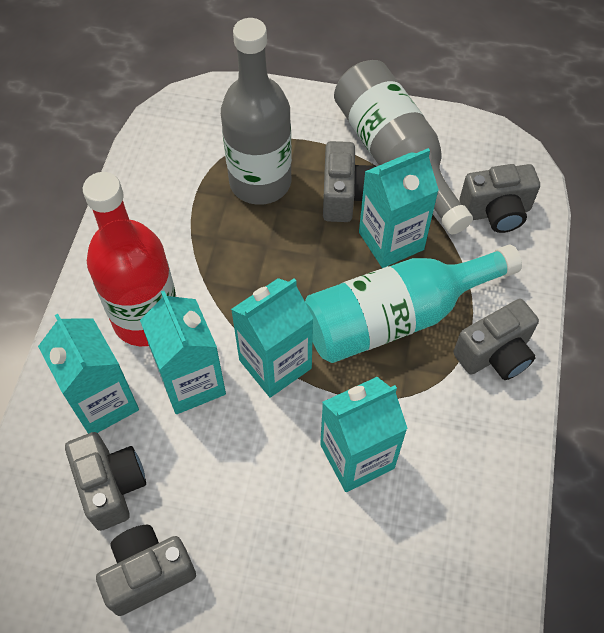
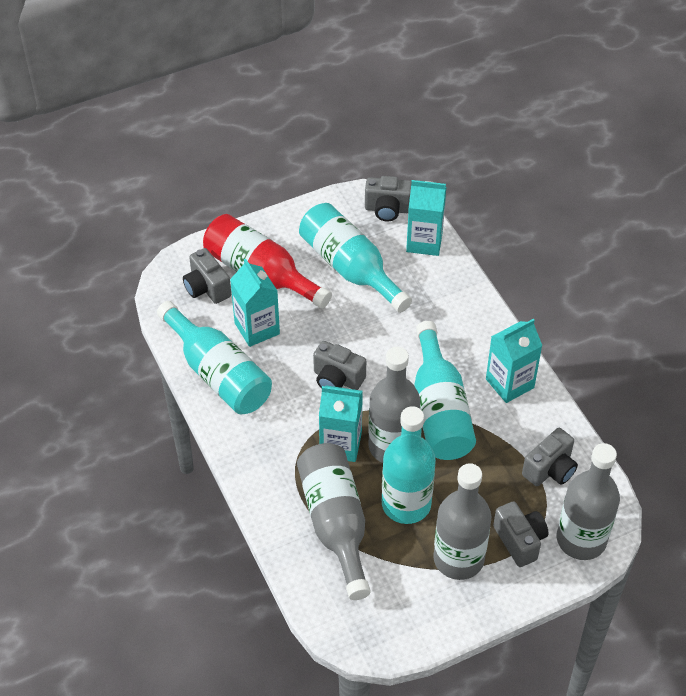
grey bottle: [221,18,292,205] [334,60,473,234] = 2 -> [297,443,371,600] [369,347,420,463] [433,463,492,580] [557,443,620,560] = 4
turquoise bottle: [305,245,522,363] = 1 -> [157,301,272,414] [299,203,412,313] [382,406,436,524] [414,321,476,460] = 4
turquoise carton: [38,314,139,434] [140,291,226,414] [231,278,314,398] [320,377,408,492] [359,148,439,268] = 5 -> [230,259,280,347] [319,385,363,462] [406,180,446,256] [486,319,543,403] = 4

